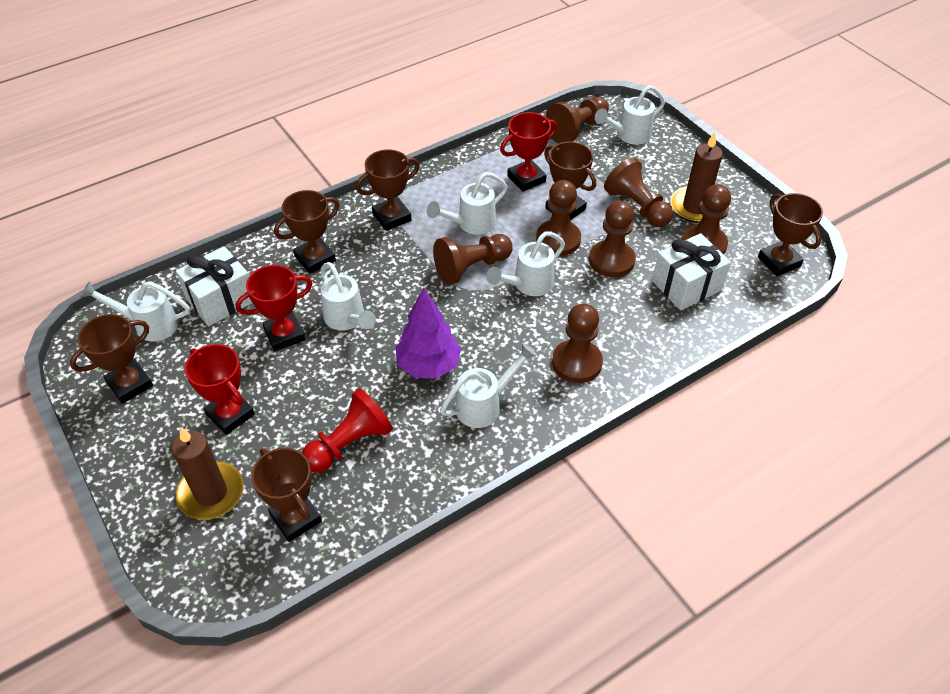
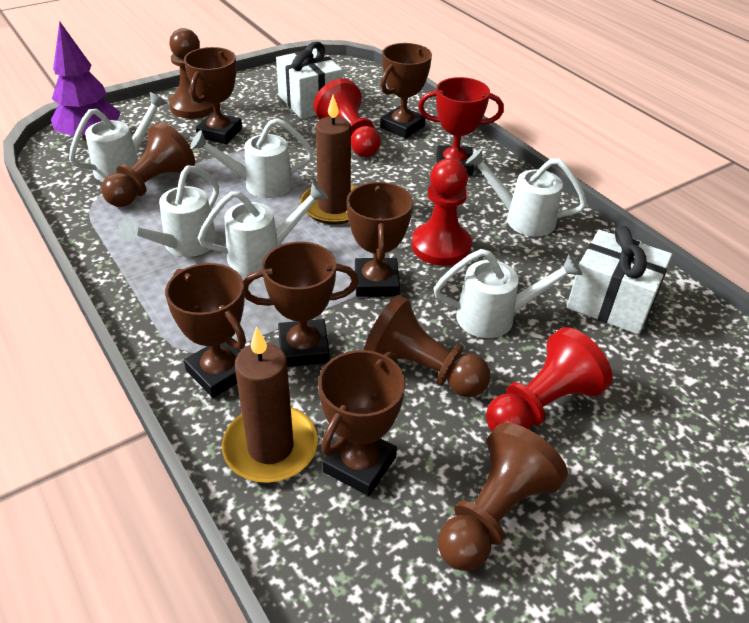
brown pawn: [433,234,512,285] [536,180,581,256] [545,97,609,143] [552,303,603,383] [589,201,636,277] [604,157,673,227] [682,184,731,254] = 7 -> [101,122,195,207] [169,28,214,119] [364,295,491,397] [438,423,568,571] = 4
red pawn: [302,388,393,473] = 1 -> [314,79,381,157] [411,159,472,266] [486,327,613,432] = 3
red trophy: [184,344,255,435] [236,265,313,351] [500,112,557,192] = 3 -> [418,77,504,176] = 1

